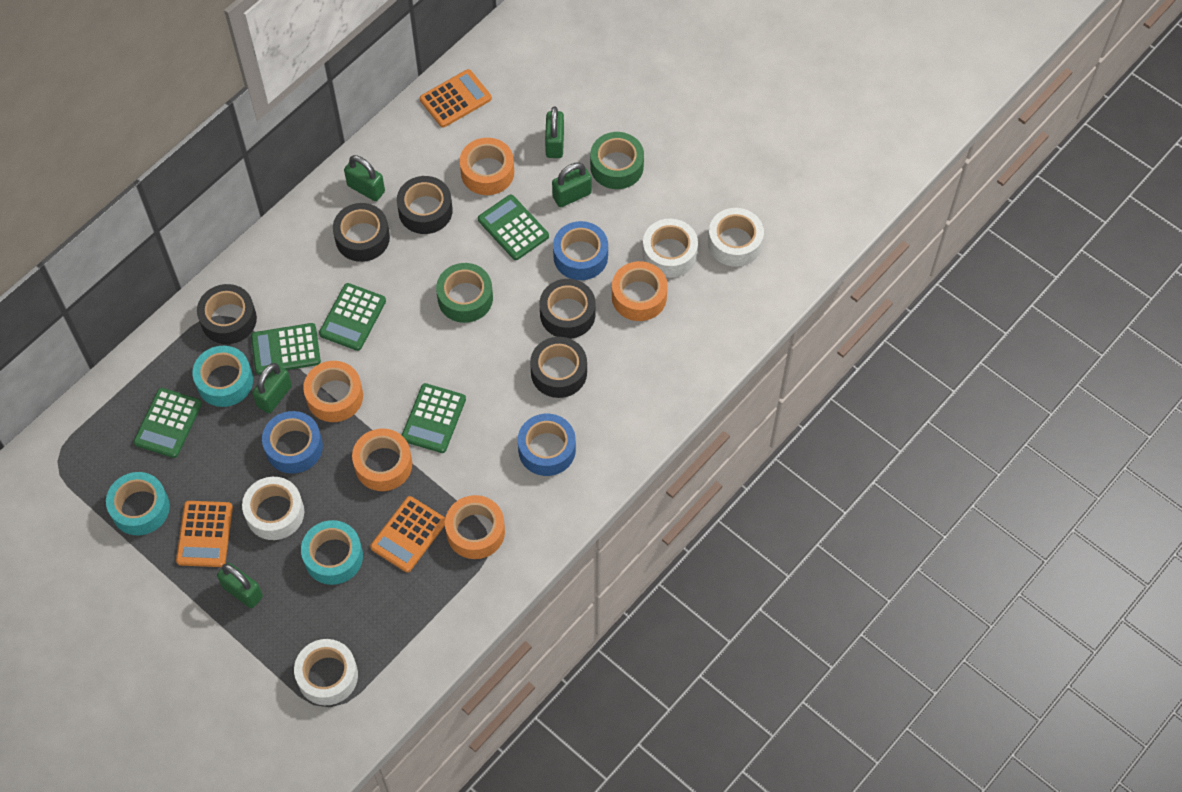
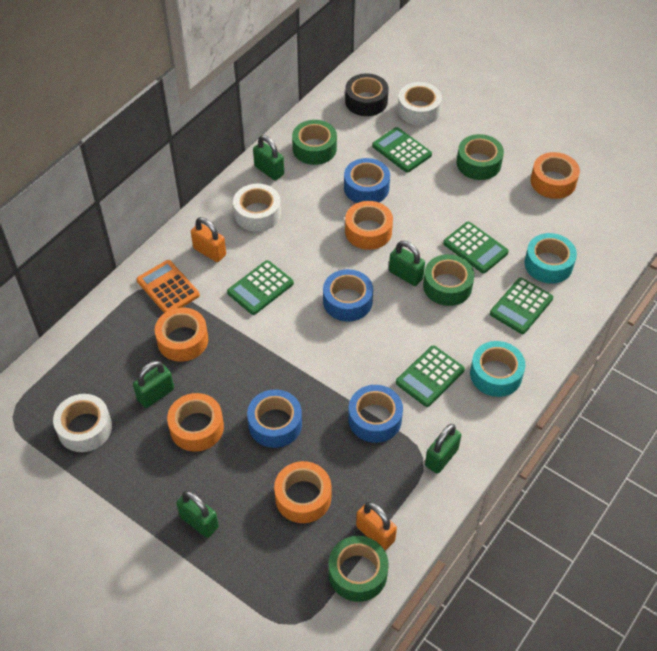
black tape: [197,284,257,344] [333,203,390,262] [397,176,453,234] [530,337,587,398] [540,279,595,339] = 5 -> [345,73,389,116] = 1
blue tape: [262,411,323,474] [518,414,576,476] [553,221,608,280] = 3 -> [247,389,302,448] [323,269,373,322] [344,158,390,203] [348,385,403,443] = 4
green tape: [436,263,493,323] [590,132,644,189] = 2 -> [292,120,337,165] [329,536,389,602] [423,254,474,306] [457,134,504,180] = 4
orange calculator: [176,501,233,567] [370,496,445,572] [420,69,492,128] = 3 -> [137,260,200,313] = 1
orange padlock: none = 0 -> [191,217,226,262] [356,502,397,550] = 2
turquoise tape: [106,472,170,535] [193,346,253,407] [301,520,363,585] = 3 -> [470,341,525,397] [524,233,577,284] = 2
white tape: [242,477,304,540] [294,639,358,705] [642,219,698,278] [708,208,764,267] = 4 -> [53,394,112,452] [233,183,281,232] [398,82,442,125] = 3

